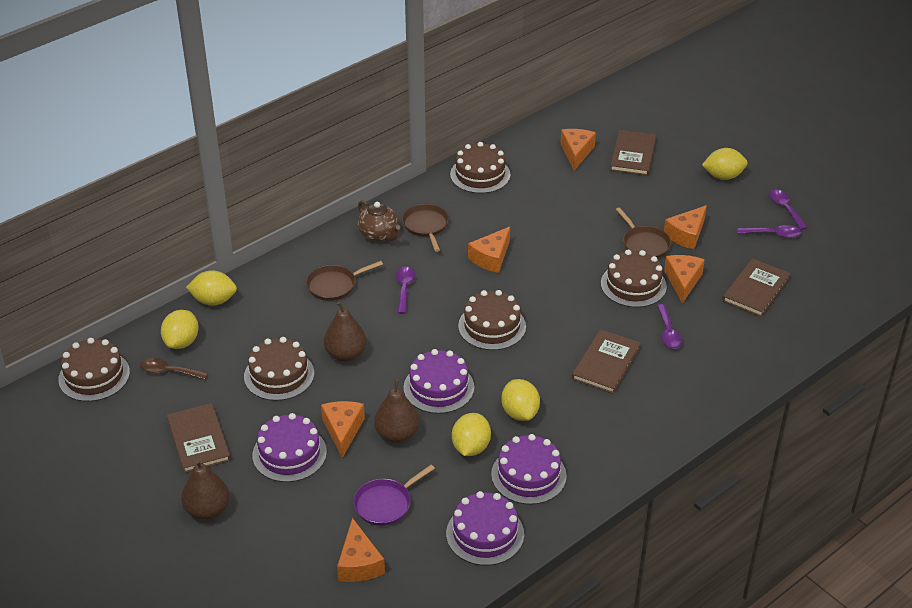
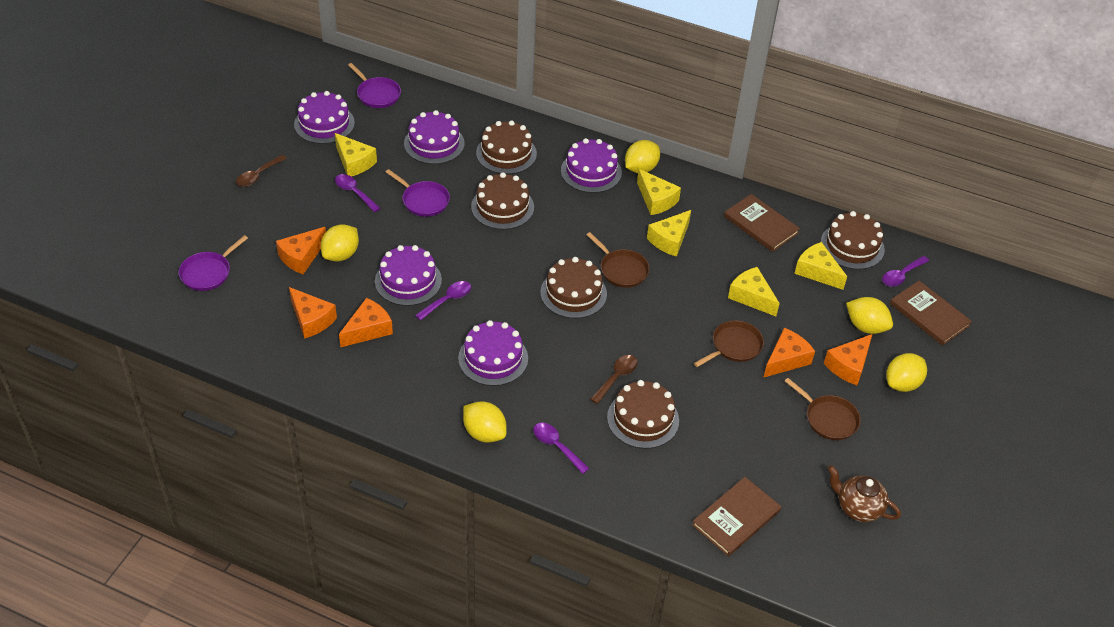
brown book: [167,403,231,473] [572,329,641,394] [610,130,656,176] [722,258,791,317] = 4 -> [692,477,781,557] [724,194,800,252] [890,281,972,345] = 3
brown pear: [181,459,229,520] [324,301,366,362] [374,379,419,443] = 3 -> none = 0
brown spoon: [140,358,208,380] = 1 -> [236,155,287,187] [590,355,637,404] = 2
orange cheese: [321,401,365,458] [337,518,385,582] [468,227,510,273] [560,129,596,171] [664,205,707,249] [664,255,705,304] = 6 -> [276,227,326,274] [289,287,337,339] [339,298,393,348] [763,328,815,378] [824,334,872,385] = 5
purple cake: [252,413,327,482] [404,349,474,414] [446,491,524,566] [491,434,567,505] = 4 -> [294,91,355,144] [375,245,442,306] [404,110,465,164] [458,320,528,386] [561,138,622,193] = 5
purple pan: [353,465,435,526] = 1 -> [179,235,248,291] [348,63,401,108] [386,169,450,217] = 3
yellow cheese: none = 0 -> [335,133,377,177] [637,169,681,215] [647,210,691,257] [728,267,780,316] [794,242,847,290] = 5

